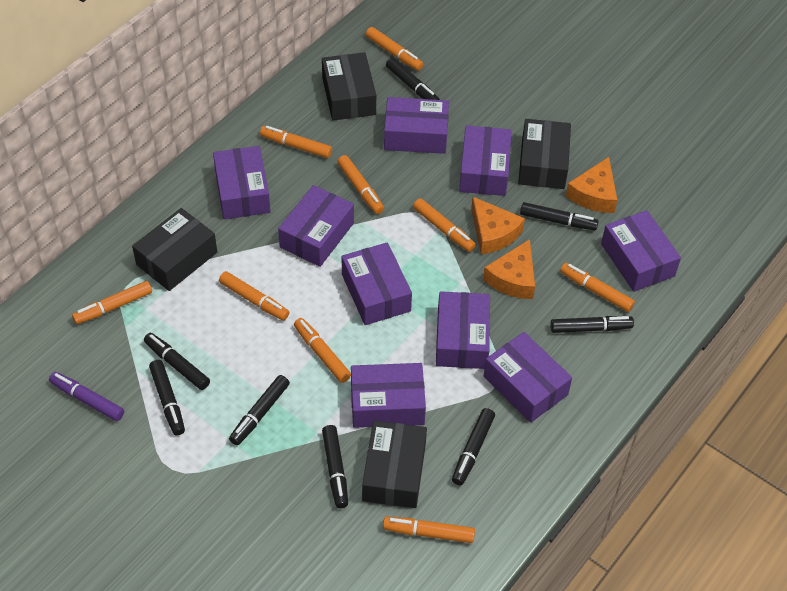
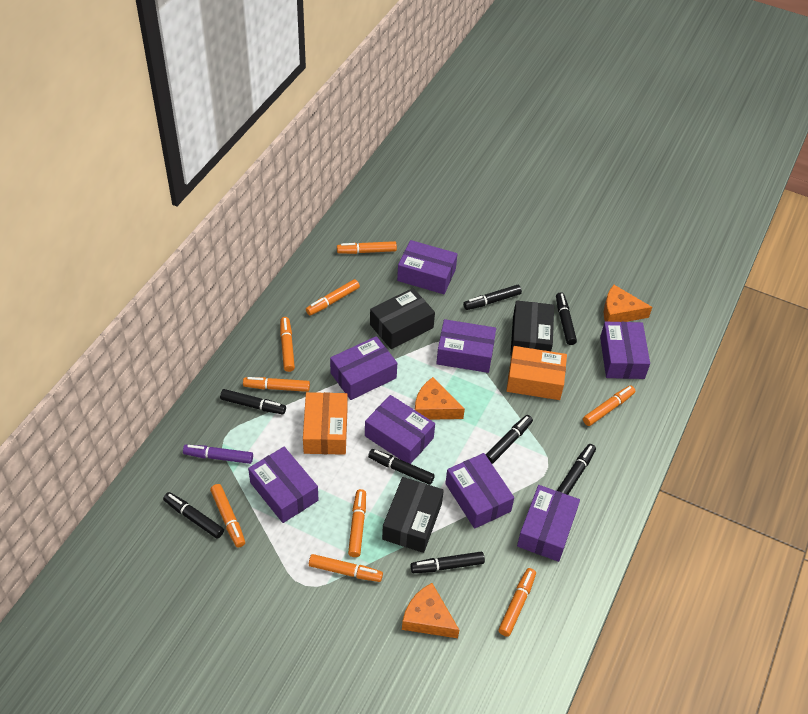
black box: [132,208,217,291] [322,52,376,121] [362,420,427,508] [518,119,571,189] = 4 -> [370,288,435,349] [382,477,444,553] [510,301,554,356] = 3
orange box: none = 0 -> [303,392,348,455] [506,346,567,400] = 2
purple box: [213,146,271,219] [278,185,354,267] [341,242,412,325] [351,363,426,428] [384,97,449,154] [436,291,490,369] [459,125,512,196] [484,332,572,423] [601,210,681,292] = 9 -> [248,447,318,523] [330,336,397,400] [365,395,435,464] [397,240,457,294] [436,319,496,373] [445,453,514,529] [517,485,580,562] [600,322,650,379] = 8

